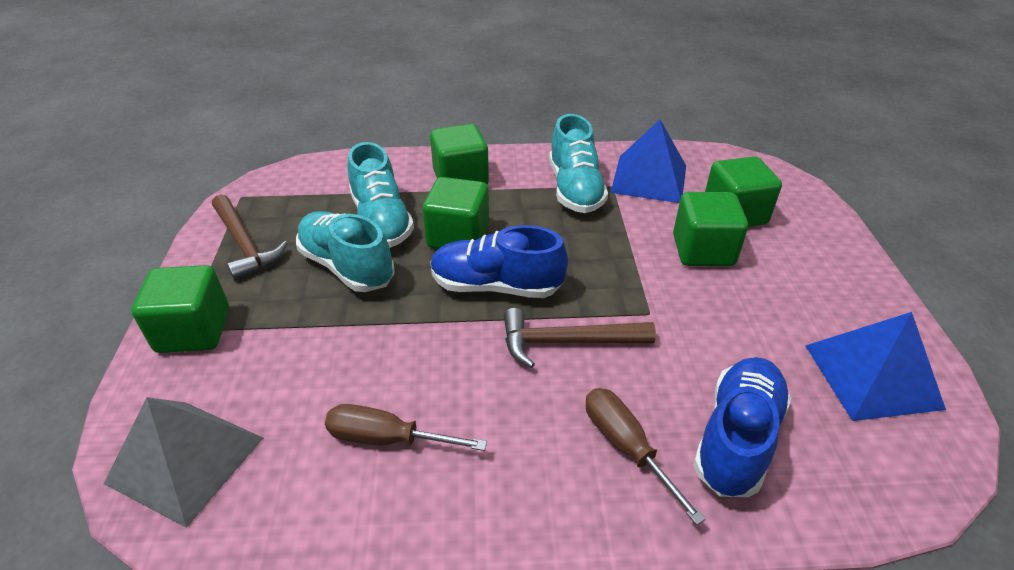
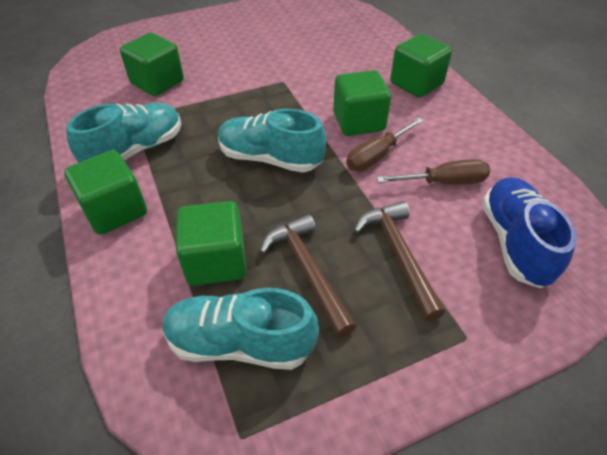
blue pyramid: [610,120,686,203] [805,312,946,421] = 2 -> none = 0
blue shoe: [430,225,568,298] [693,357,791,497] = 2 -> [482,177,576,288] = 1
grey pyramid: [103,397,263,528] = 1 -> none = 0

